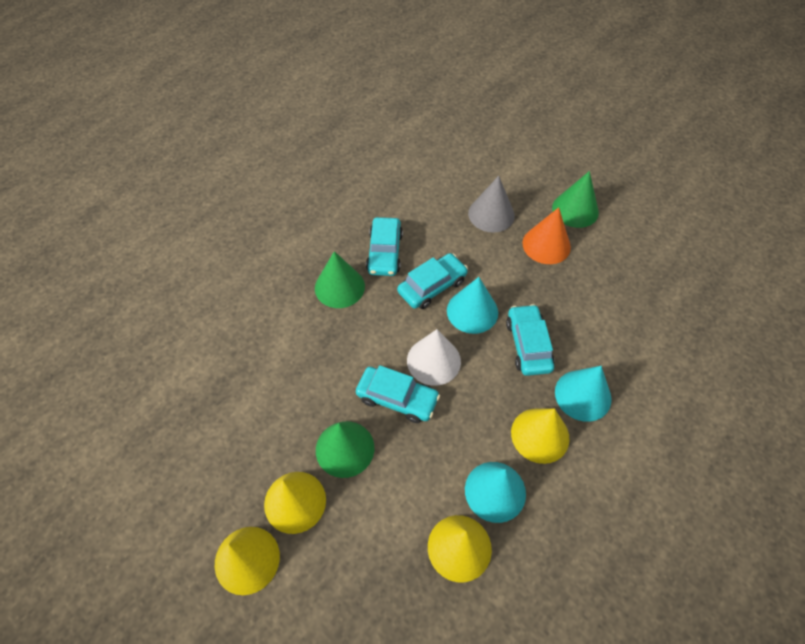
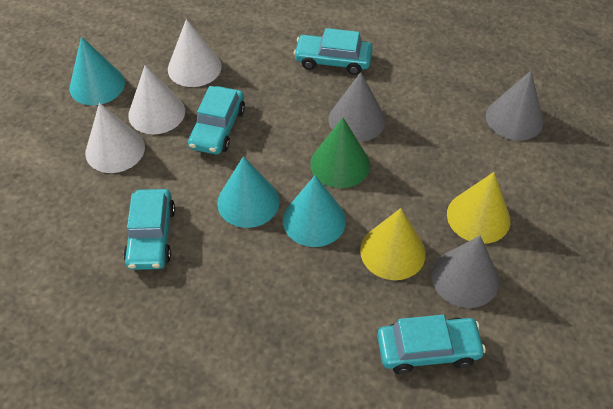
green cone: [315,251,365,308] [316,421,374,478] [552,171,599,228] = 3 -> [310,118,370,188] = 1
grey cone: [468,176,515,233] = 1 -> [329,72,385,142] [432,236,499,308] [486,71,544,140] = 3
orange cone: [522,207,571,264] = 1 -> none = 0
white cone: [407,329,461,386] = 1 -> [85,103,145,173] [128,65,185,134] [168,19,222,87] = 3
yellow cone: [215,527,280,595] [264,472,326,534] [428,515,492,582] [511,408,570,464] = 4 -> [360,208,426,280] [447,172,510,244] = 2

